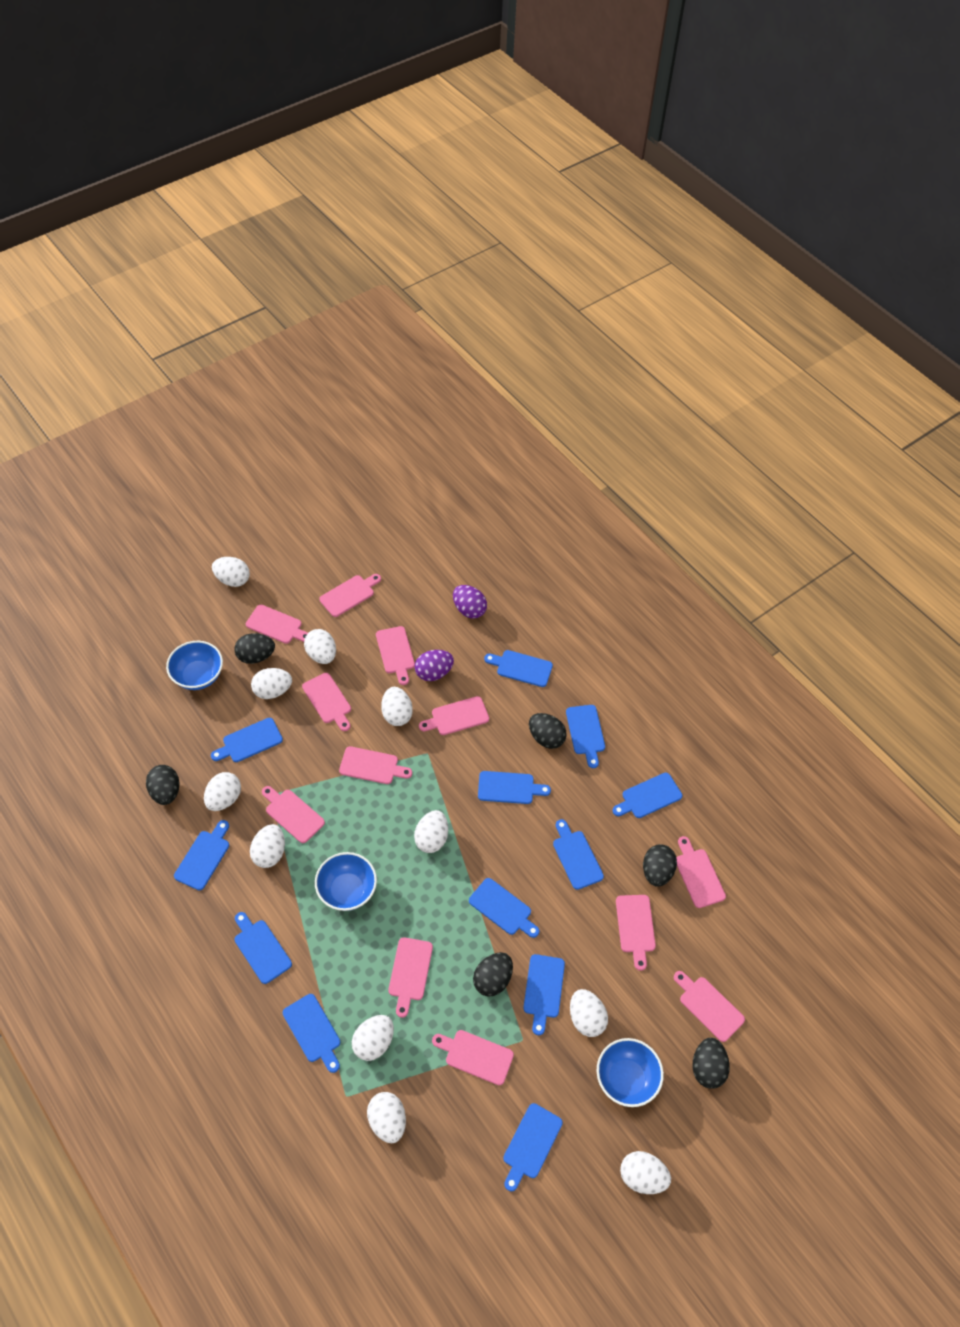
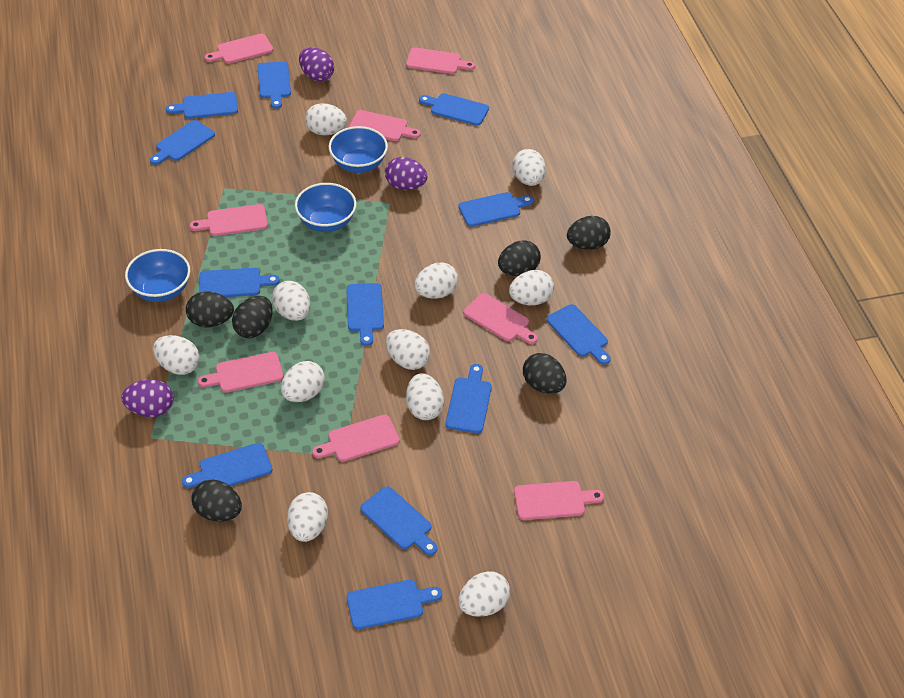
pink cutting board: [246,605,308,644] [262,786,325,843] [302,673,351,731] [319,574,381,617] [339,746,412,784] [376,626,415,685] [388,937,433,1018] [419,696,489,735] [432,1030,514,1085] [616,895,656,971] [674,971,745,1042] [676,836,726,908] = 12 -> [190,204,268,236] [198,352,284,393] [204,33,273,64] [312,415,400,462] [349,110,421,141] [406,48,475,74] [463,293,538,344] [514,481,604,520] = 8
purple egg: [415,650,454,681] [453,585,487,619] = 2 -> [121,379,173,417] [299,47,334,82] [385,157,427,190] = 3

